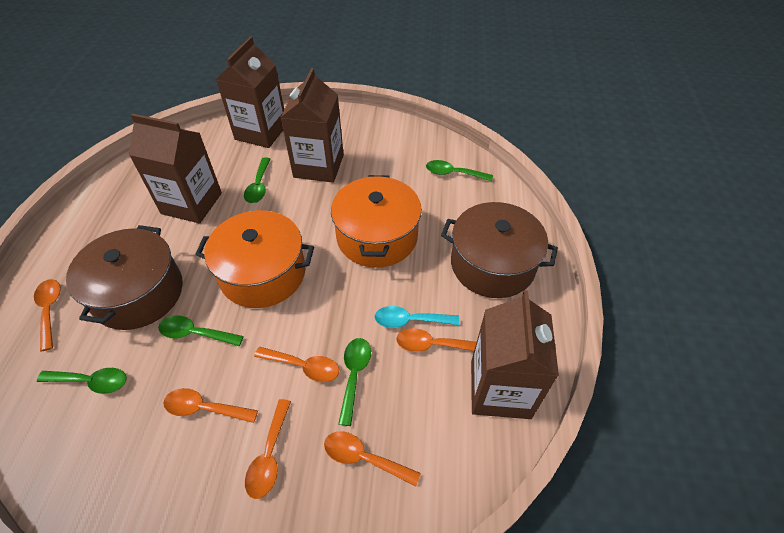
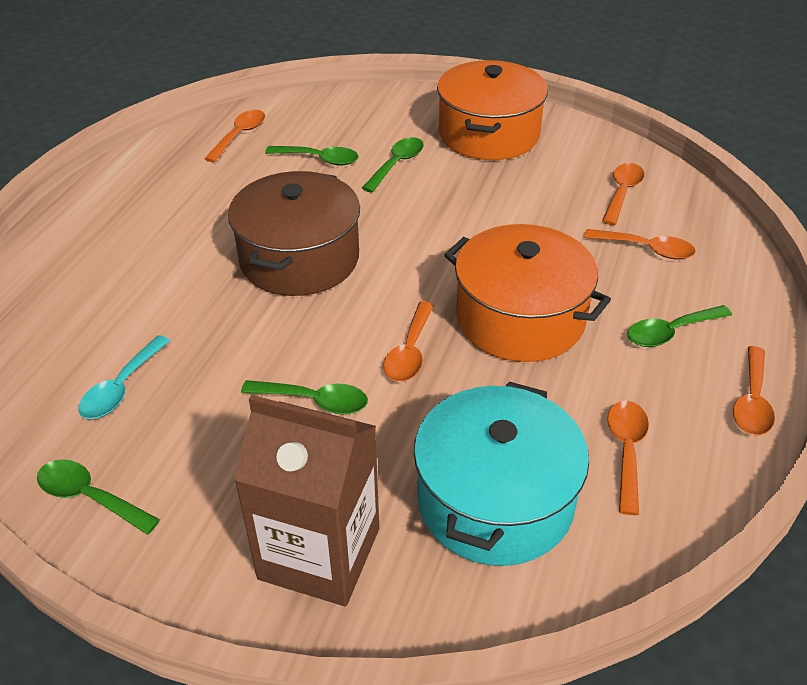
brown carton: [128,114,222,223] [215,36,284,148] [280,68,344,183] [471,290,559,419] = 4 -> [234,395,379,606] = 1
brown pot: [66,225,183,330] [441,202,558,298] = 2 -> [228,171,360,296] = 1
turquoise pot: none = 0 -> [414,382,589,566] = 1

